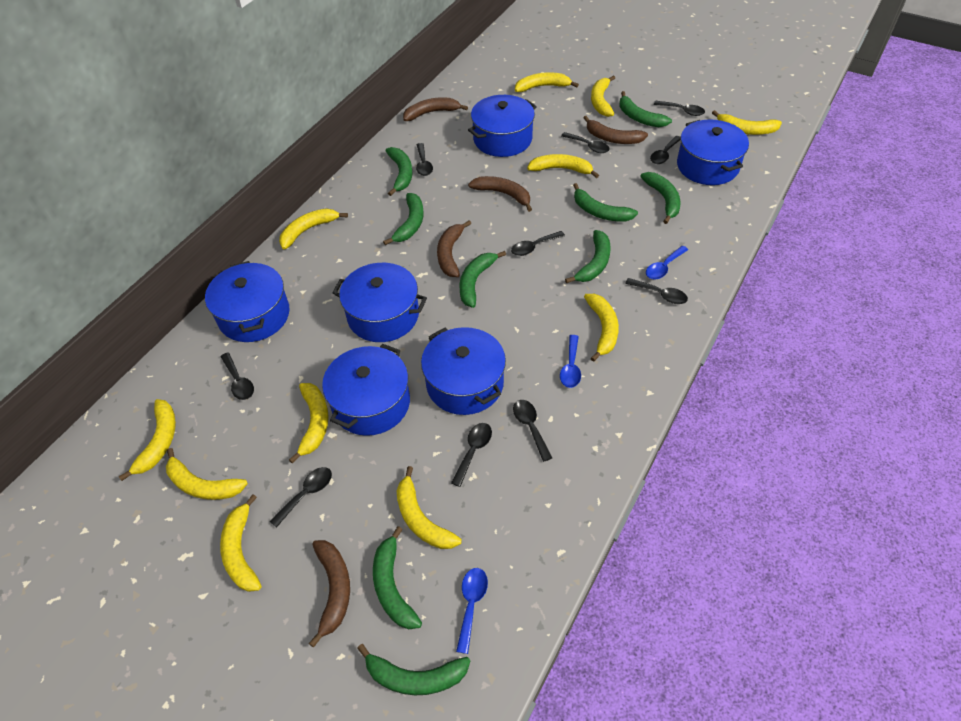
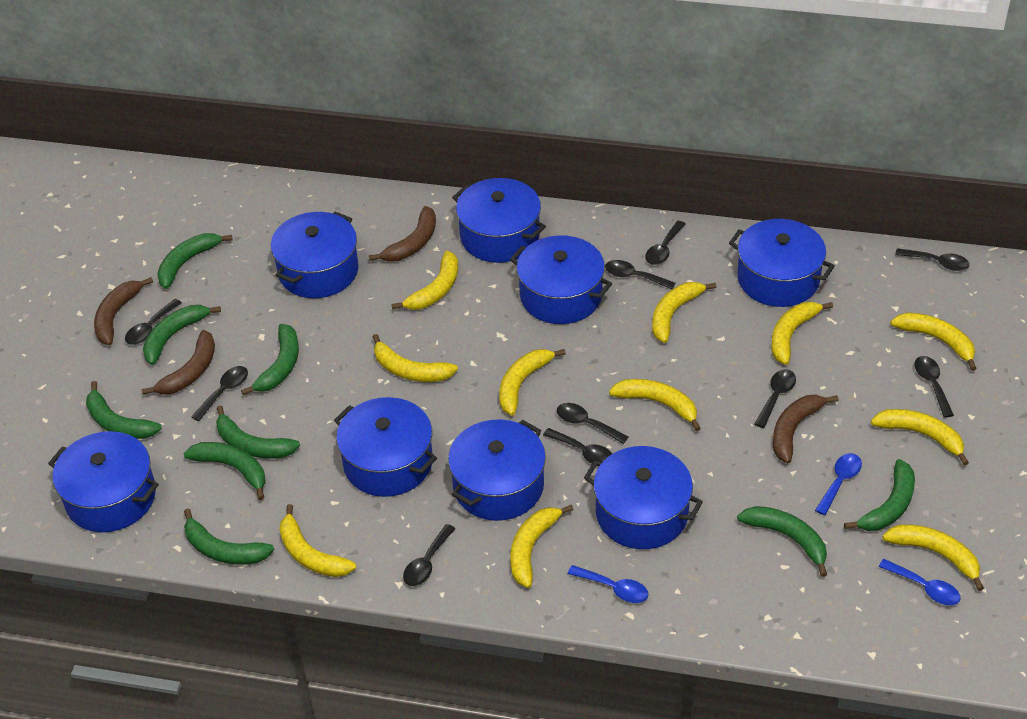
blue pot: [205,261,290,342] [322,344,410,436] [332,263,427,342] [421,327,506,415] [468,95,537,157] [677,119,749,185] = 6 -> [48,431,159,532] [271,212,359,298] [334,397,437,497] [448,419,546,521] [452,178,546,263] [510,235,612,324] [584,446,703,549] [729,219,835,307] = 8
brown banana: [309,540,350,648] [403,97,468,121] [437,220,471,277] [468,176,532,212] [583,116,648,144] = 5 -> [94,277,153,345] [141,330,215,395] [369,206,436,262] [773,395,839,463] = 4

